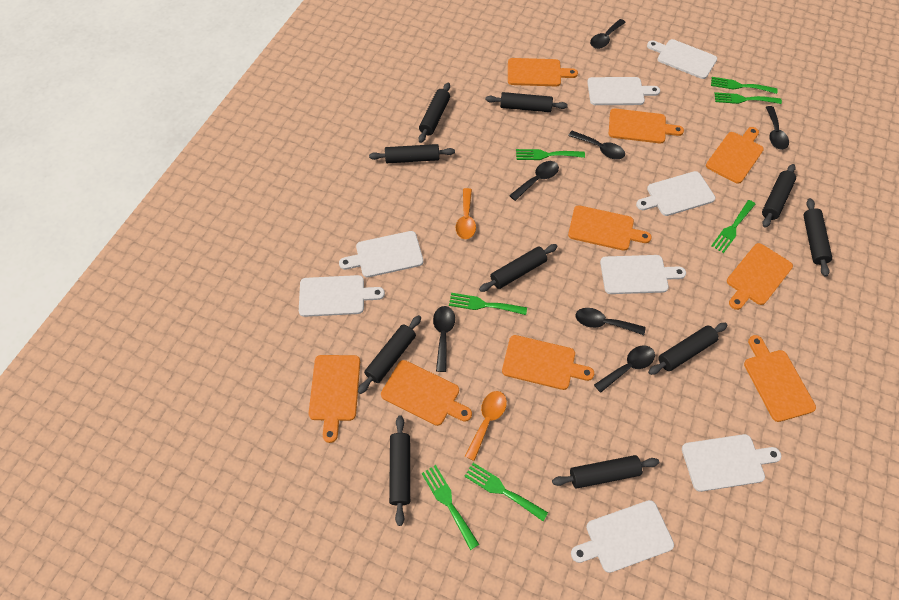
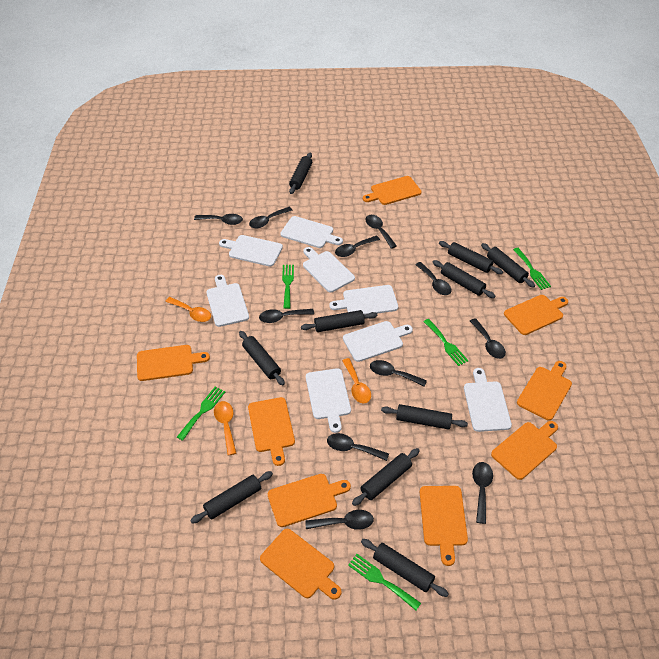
black spoon: [433,306,455,372] [509,161,559,201] [568,131,625,159] [575,308,645,335] [590,19,626,49] [594,346,655,393] [766,106,789,150] = 7 -> [194,214,243,225] [249,207,292,228] [259,309,314,323] [305,510,374,530] [327,433,389,461] [335,236,380,257] [365,215,397,249] [370,360,427,387] [415,262,451,295] [470,318,506,359] [472,462,493,524] = 11
green fork: [422,465,479,550] [449,293,527,315] [464,463,548,521] [516,149,585,160] [711,77,778,94] [711,200,755,253] [714,92,782,104] = 7 -> [177,387,225,441] [282,265,294,309] [348,554,421,610] [423,319,468,366] [513,248,551,290] = 5
orange spoon: [456,188,476,239] [465,391,507,461] = 2 -> [165,297,211,322] [214,401,236,456] [342,358,371,403] = 3

